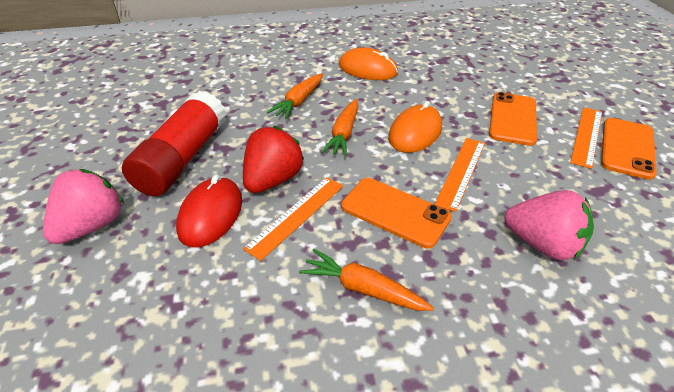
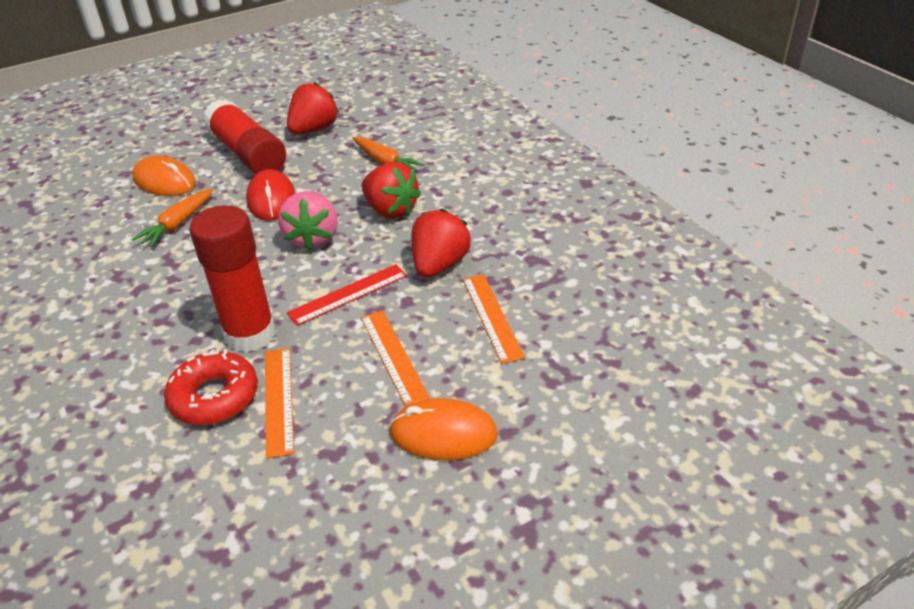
orange carrot: [267,73,323,119] [299,249,434,311] [321,99,359,157] = 3 -> [131,188,213,247] [353,137,424,171] = 2
orange phone: [341,178,452,248] [489,92,537,146] [601,118,657,180] = 3 -> none = 0
pink strawberry: [43,169,124,244] [504,190,594,260] = 2 -> [278,191,338,251] = 1
red donut: none = 0 -> [164,349,258,425] = 1
red glue stick: [122,90,226,196] = 1 -> [189,205,276,353] [203,99,286,174] = 2
red ruler: none = 0 -> [287,264,407,326] = 1
red strawberry: [243,126,304,193] = 1 -> [287,82,339,135] [361,162,421,218] [412,209,471,278] = 3

